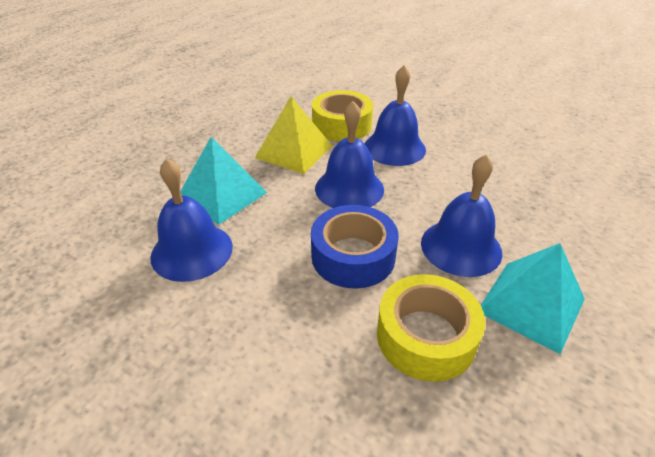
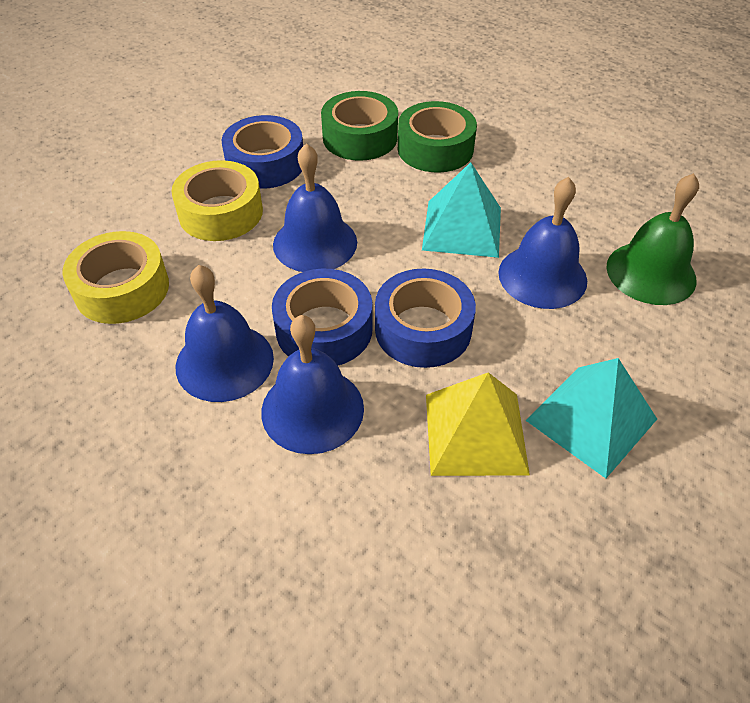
blue tape: [311,205,399,289] = 1 -> [222,115,303,189] [272,269,373,366] [375,268,476,368] = 3
green bell: none = 0 -> [606,173,699,305] = 1
green tape: none = 0 -> [321,91,398,161] [398,101,477,173] = 2

